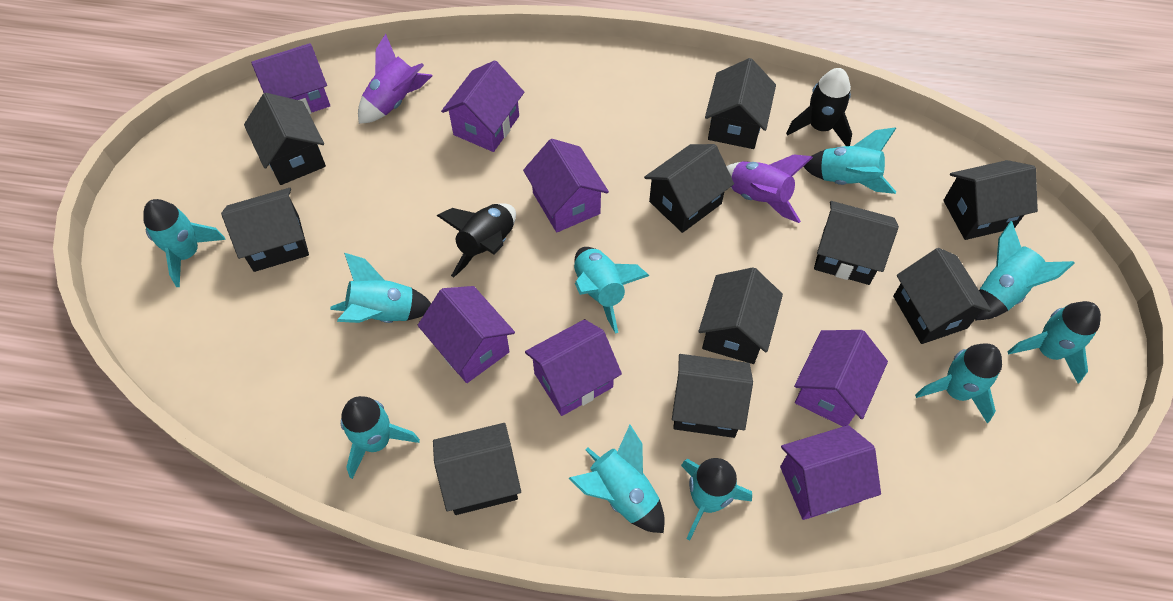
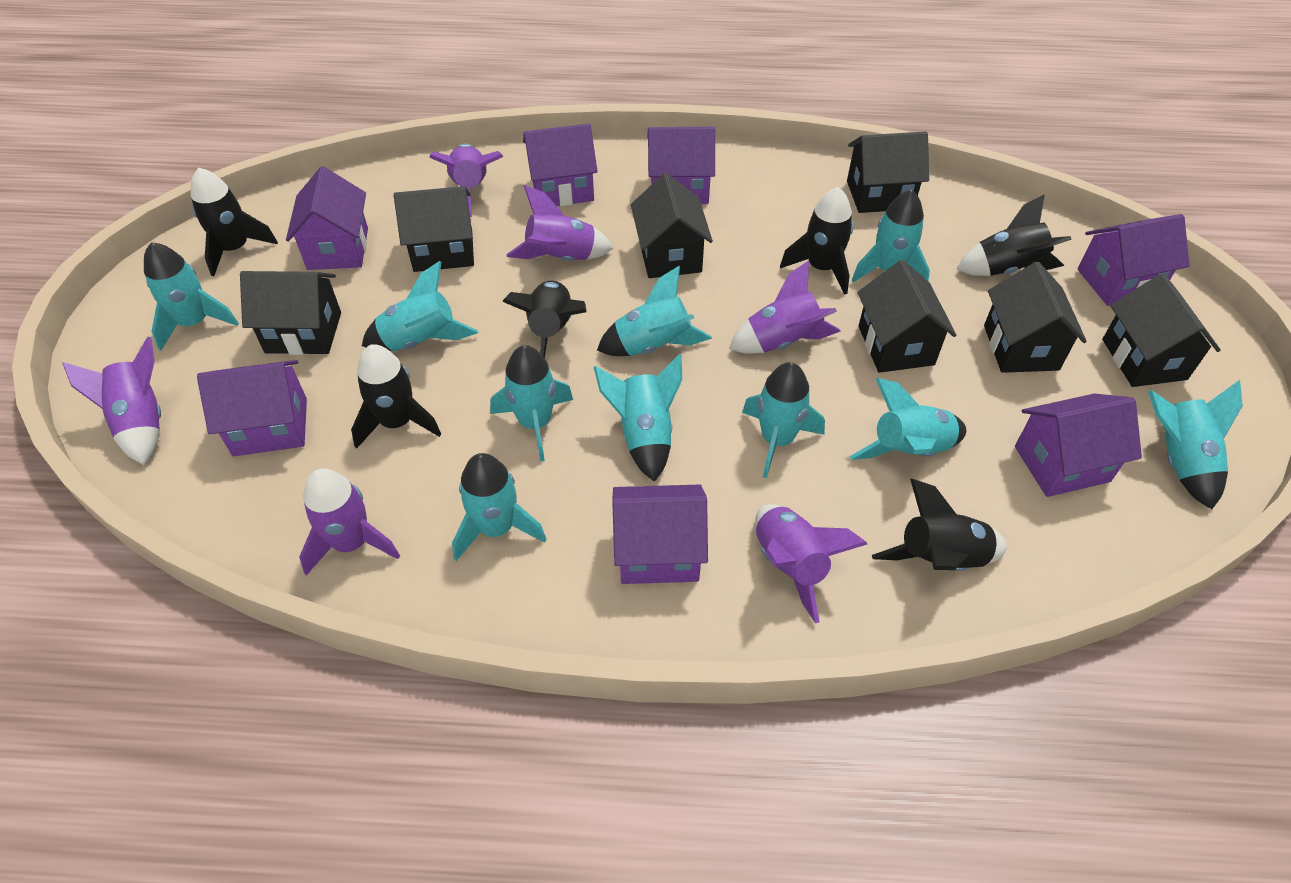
black house: [221,188,309,272] [244,93,326,185] [433,423,521,515] [644,144,734,233] [672,354,753,438] [698,267,783,364] [705,58,776,149] [814,201,899,285] [893,248,991,344] [943,160,1038,240] = 10 -> [240,271,341,355] [394,186,474,272] [631,173,713,278] [847,131,929,213] [858,260,956,373] [984,262,1087,373] [1102,273,1221,387] = 7
black rocket: [436,203,516,278] [786,68,852,146] = 2 -> [191,168,278,276] [351,344,441,449] [502,281,586,358] [780,187,853,295] [872,479,1007,571] [957,194,1072,276] = 6
purple rocket: [358,34,432,124] [726,155,813,223] = 2 -> [62,337,161,465] [299,469,400,576] [429,144,503,217] [506,185,613,261] [729,261,840,354] [755,504,867,623] = 6

